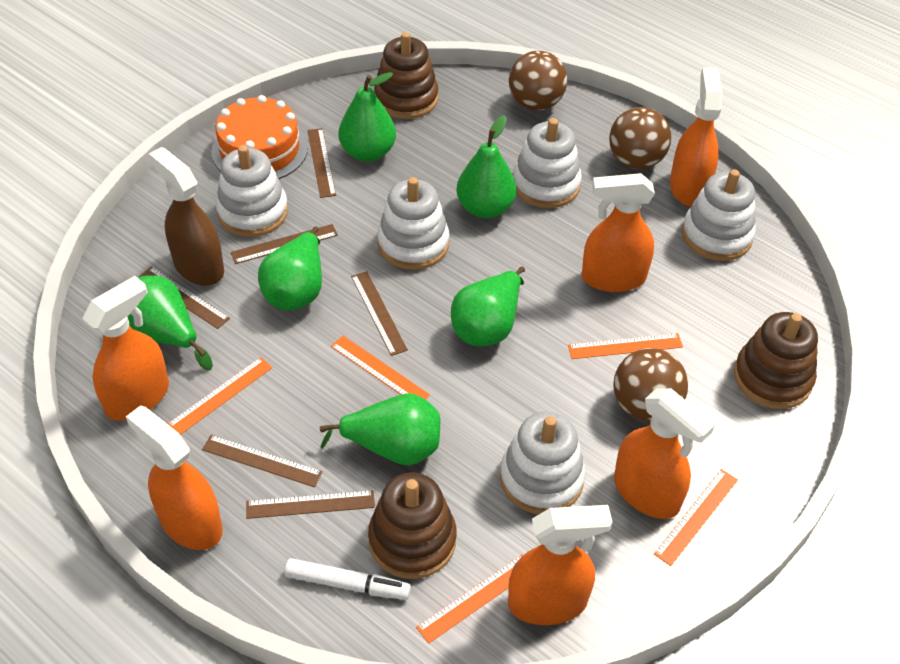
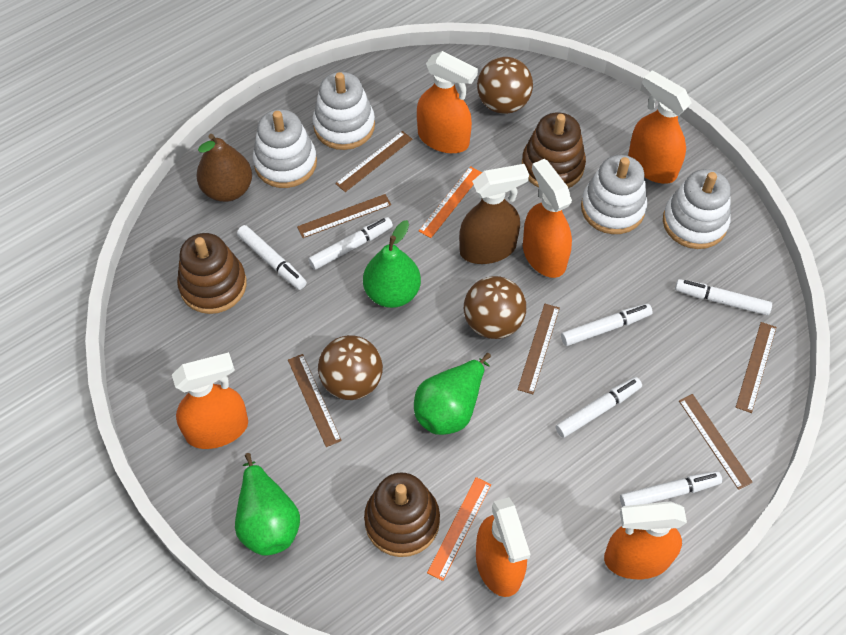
brown pear: none = 0 -> [196,134,252,202] = 1
green pear: [127,275,213,371] [258,226,322,310] [320,393,440,465] [339,72,396,162] [451,266,525,346] [456,115,517,218] = 6 -> [235,453,300,556] [363,220,421,308] [414,353,491,435] = 3
orange cake: [211,95,308,179] = 1 -> none = 0
orange ruler: [168,357,272,435] [331,336,430,400] [416,554,523,644] [568,333,683,359] [654,469,738,566] = 5 -> [419,166,482,238] [427,477,491,581] = 2
white marker: [285,558,411,600] = 1 -> [237,225,307,290] [309,217,393,270] [556,377,642,438] [561,304,653,346] [620,471,722,507] [675,279,772,315] = 6
white stacking toy: [216,145,288,237] [377,177,450,270] [500,412,586,514] [513,118,582,208] [682,169,756,261] = 5 -> [253,109,317,188] [313,72,375,150] [581,155,647,234] [663,169,731,249] = 4

